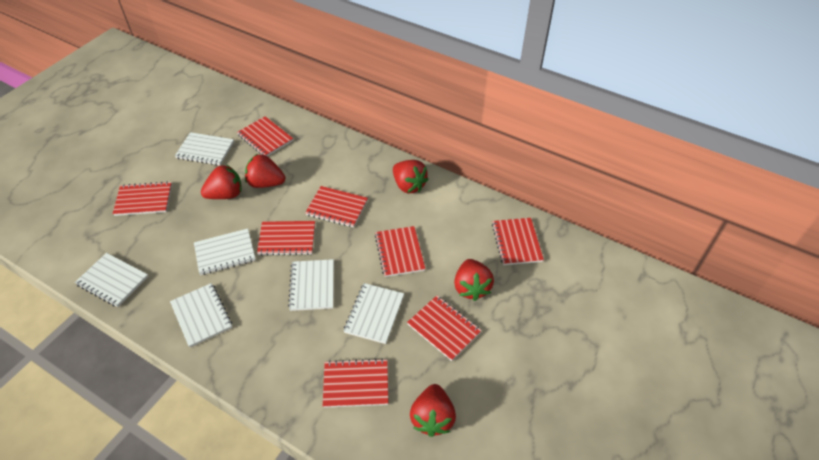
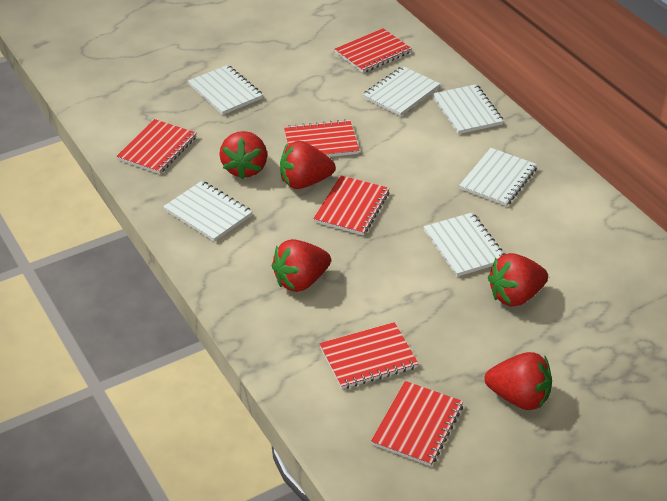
red notebook: [113,181,172,216] [237,116,293,156] [257,221,315,256] [305,186,368,227] [323,358,388,408] [375,226,426,277] [407,296,482,361] [492,218,544,265] = 8 -> [116,119,197,174] [284,119,359,157] [313,175,390,235] [319,322,419,389] [335,28,412,73] [371,381,463,466] = 6

